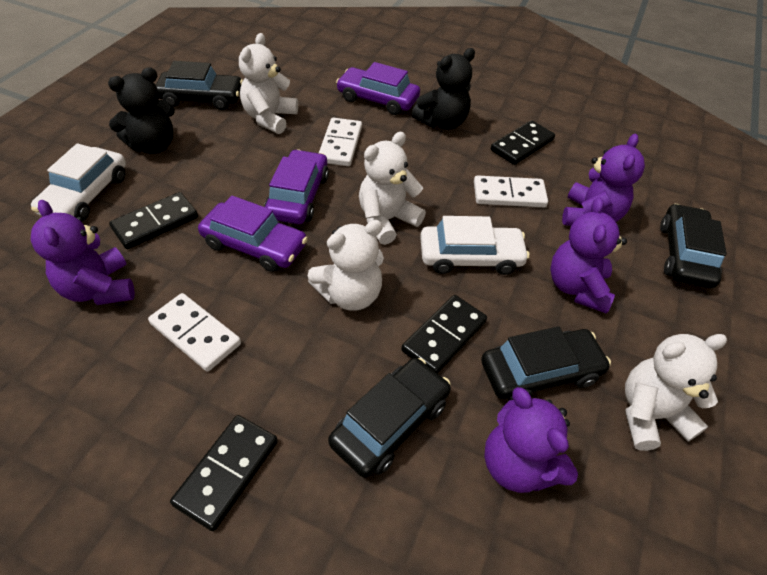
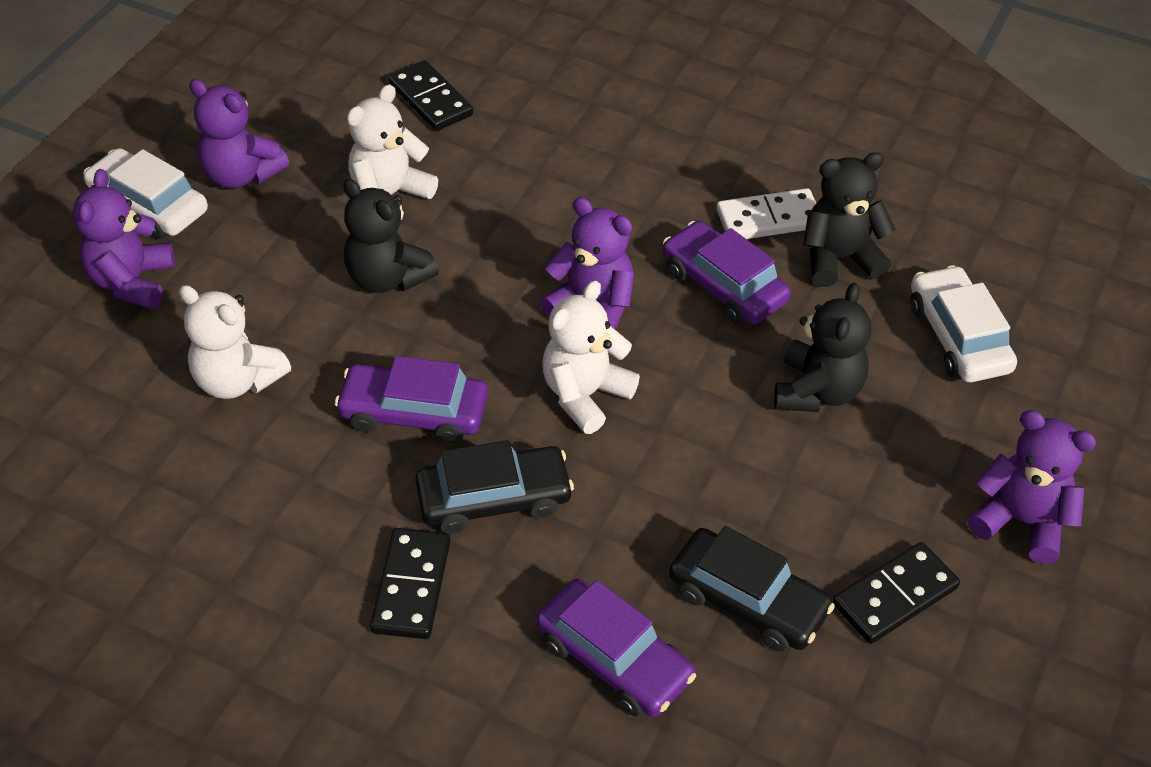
black car: [156,61,243,110] [328,358,451,478] [481,326,611,400] [660,204,727,288] = 4 -> [415,440,574,534] [669,526,835,652] = 2
black domino: [109,192,198,249] [170,415,278,531] [402,295,487,374] [491,120,555,165] = 4 -> [370,528,450,639] [388,60,473,131] [833,542,960,644] = 3
black teddy bear: [108,67,175,154] [411,48,475,130] = 2 -> [343,179,439,293] [774,283,871,412] [803,152,896,287] = 3
white domino: [148,293,241,371] [319,118,362,166] [474,175,548,207] = 3 -> [717,188,816,239] = 1
white teddy bear: [239,33,298,134] [307,220,384,311] [359,132,426,245] [625,334,727,451] = 4 -> [179,285,291,399] [347,84,438,220] [542,280,640,434] = 3

